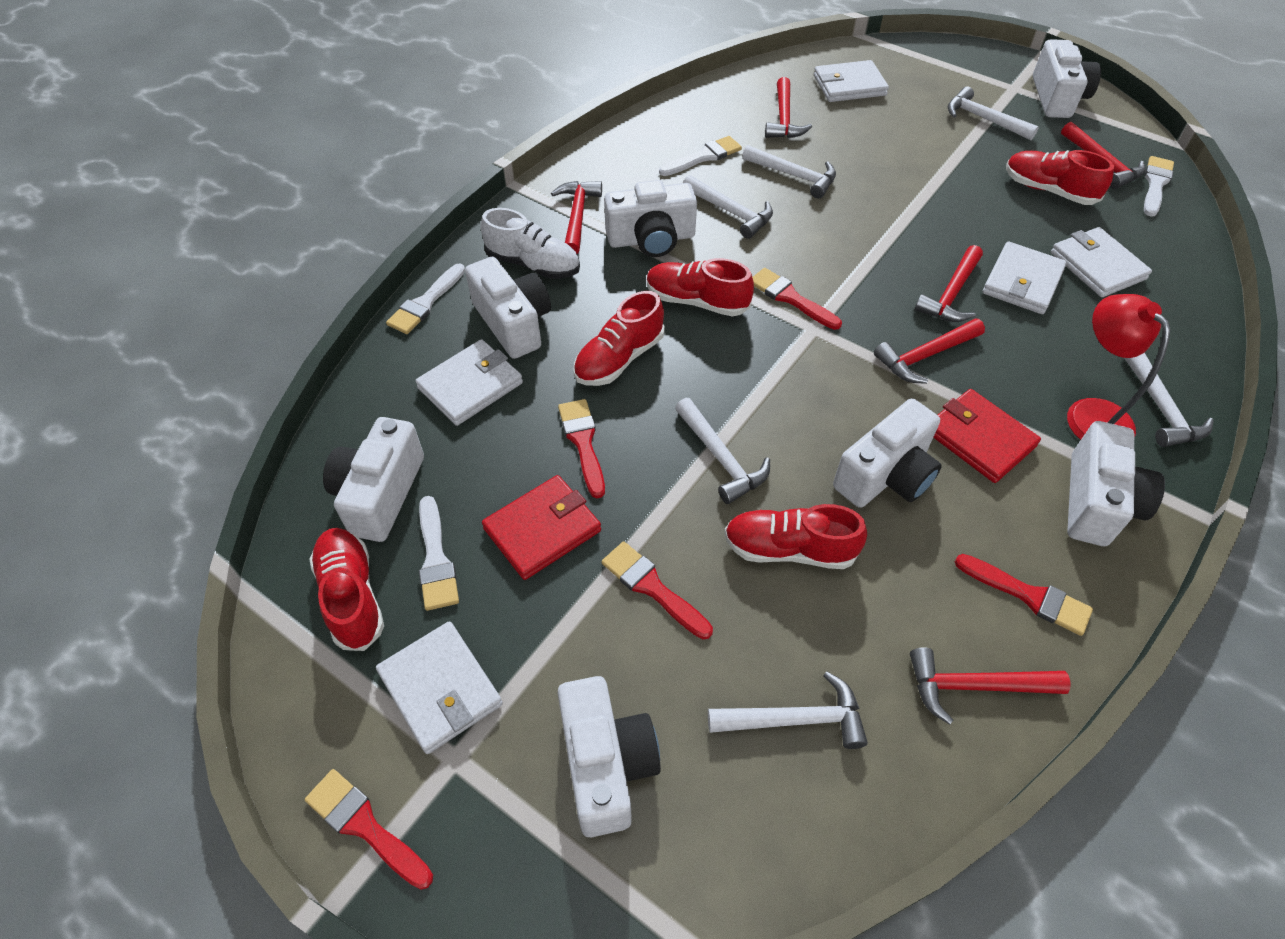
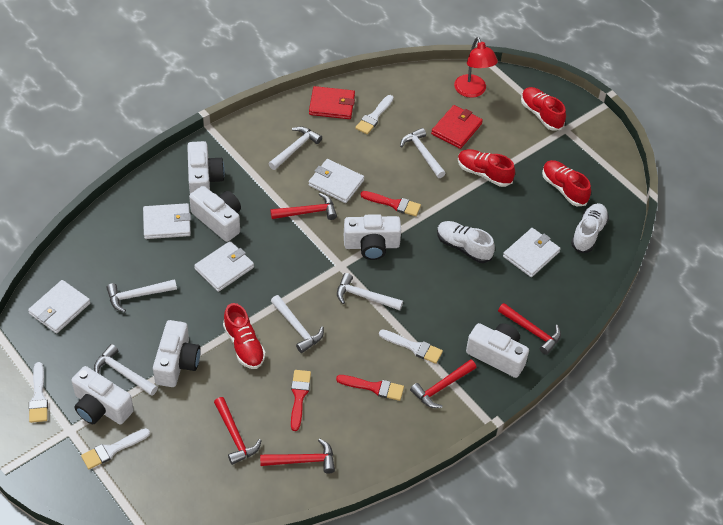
red brush: [305,769,433,890] [558,399,605,498] [601,541,713,639] [752,268,842,330] [955,554,1093,636] = 5 -> [291,370,311,431] [336,375,404,401] [360,191,421,216] = 3
red hammer: [551,181,602,254] [765,77,812,138] [874,318,985,384] [910,647,1070,725] [915,245,983,322] [1061,122,1146,189] = 6 -> [214,397,262,465] [260,438,335,474] [270,193,337,220] [410,359,476,408] [498,303,561,355] = 5
red shoe: [309,528,384,651] [573,291,665,386] [647,258,754,316] [724,504,867,569] [1006,150,1114,205] = 5 -> [223,303,265,369] [458,149,515,187] [521,87,566,131] [542,160,591,206] = 4
white camera: [323,417,424,542] [465,257,551,359] [558,676,661,837] [604,180,697,257] [833,398,942,508] [1033,39,1101,118] [1067,421,1165,546] = 7 -> [71,366,134,424] [153,320,201,387] [187,141,225,194] [189,186,241,242] [344,214,401,260] [466,323,529,378] = 6
white shoe: [481,208,580,279] = 1 -> [437,221,495,263] [571,203,609,253] = 2

